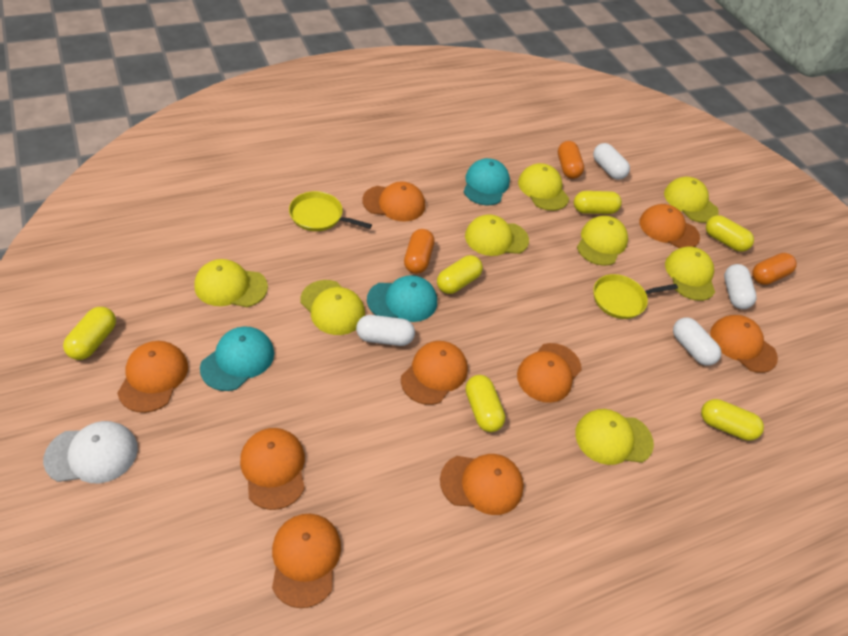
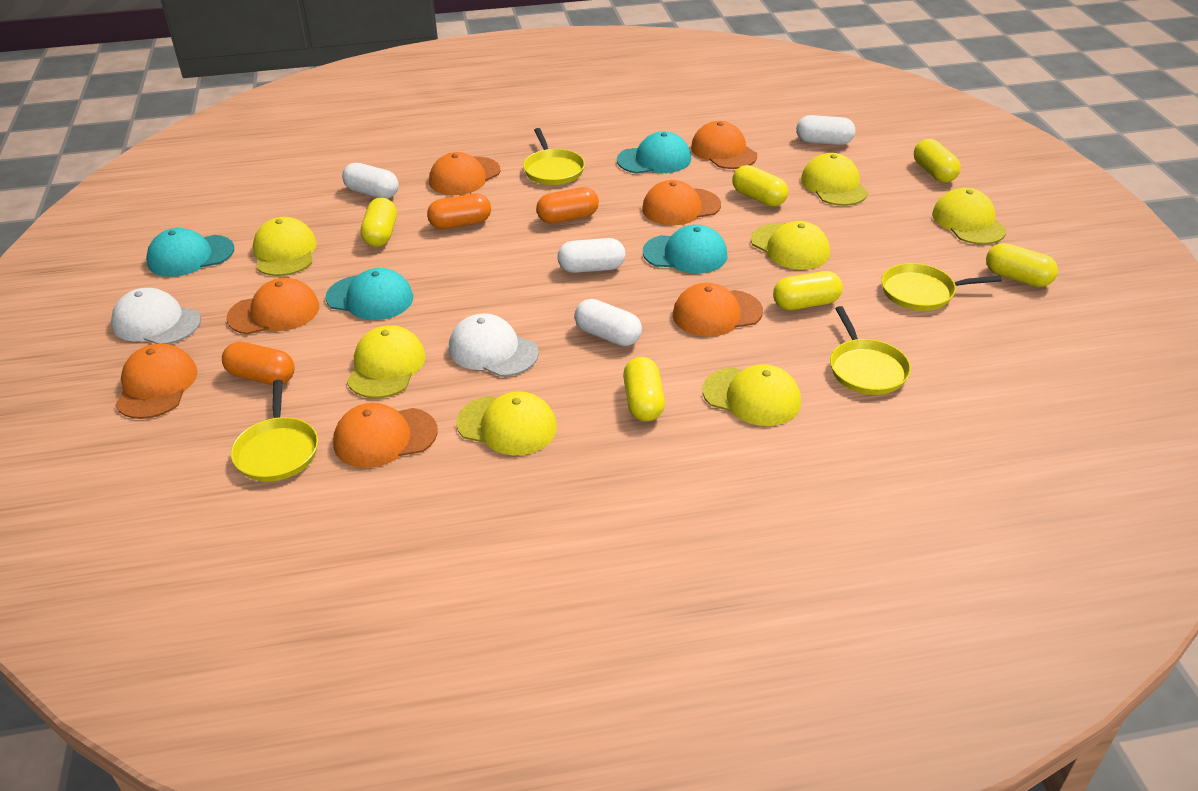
orange cap: [117,341,188,413] [240,428,305,510] [272,514,341,608] [362,182,425,222] [401,341,468,405] [440,454,524,515] [517,343,582,403] [640,204,700,248] [710,315,778,373] = 9 -> [115,344,198,419] [227,278,319,334] [333,403,438,468] [429,152,500,195] [642,180,721,225] [673,283,763,337] [691,121,757,169] = 7
turquoise cap: [200,326,274,391] [367,275,437,322] [464,158,510,205] = 3 -> [146,228,234,277] [325,268,413,320] [617,131,691,174] [643,224,728,273] = 4
white cap: [43,421,138,483] = 1 -> [111,288,201,344] [449,314,539,377] = 2
yellow cap: [194,259,268,307] [300,280,365,335] [465,214,529,256] [518,163,569,211] [575,409,654,465] [577,215,628,266] [664,177,719,223] [665,247,715,301] = 8 -> [253,217,317,276] [347,325,426,398] [456,391,557,455] [702,364,801,426] [751,221,830,270] [801,153,868,206] [932,188,1007,245] = 7
yellow pan: [289,191,372,231] [593,274,678,319] = 2 -> [231,380,318,482] [523,128,585,185] [830,306,911,395] [881,263,1002,311] = 4

